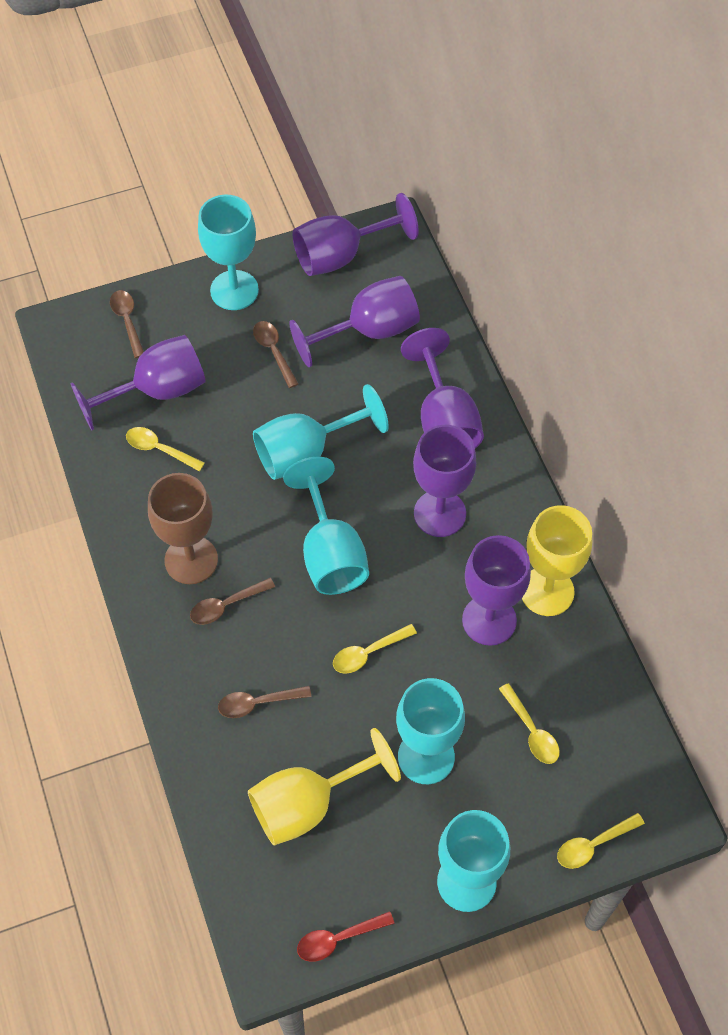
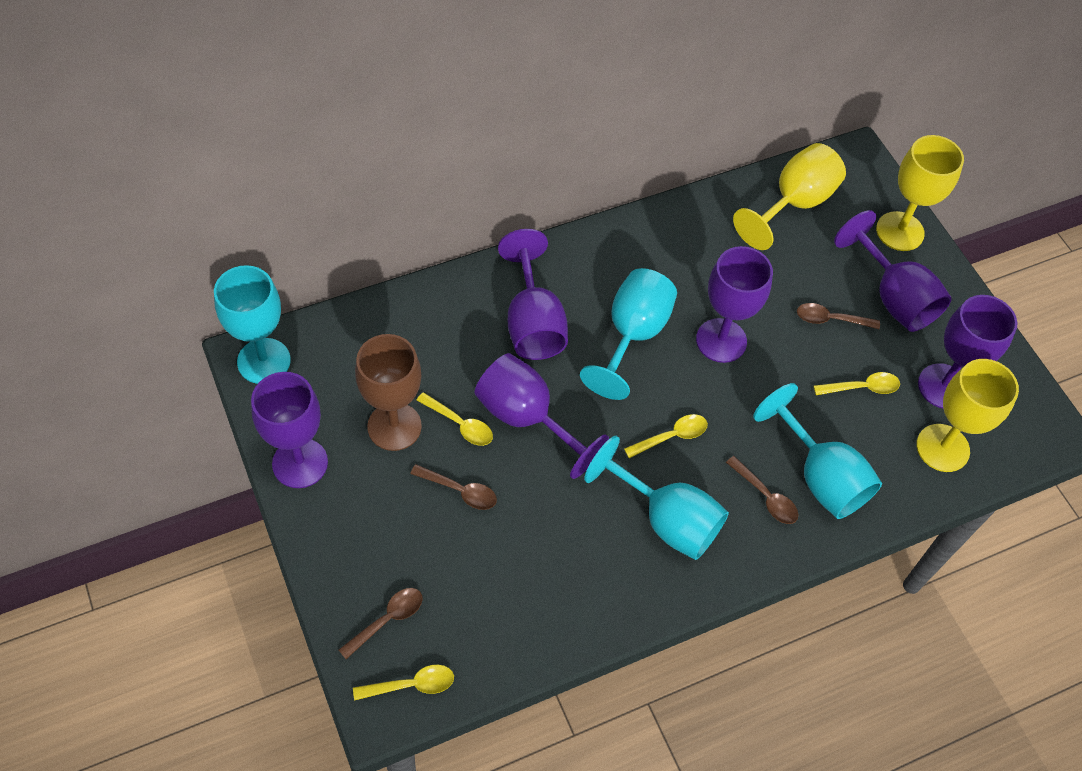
red spoon: [297,911,395,962] = 1 -> none = 0
turquoise goblet: [198,194,259,310] [253,384,389,480] [283,457,369,595] [396,678,465,784] [437,810,510,912] = 5 -> [214,265,291,384] [580,268,677,400] [584,436,729,560] [753,383,882,519] = 4
yellow goblet: [248,728,401,846] [522,505,592,616] = 2 -> [733,143,846,250] [876,135,964,251] [916,359,1019,472] = 3

